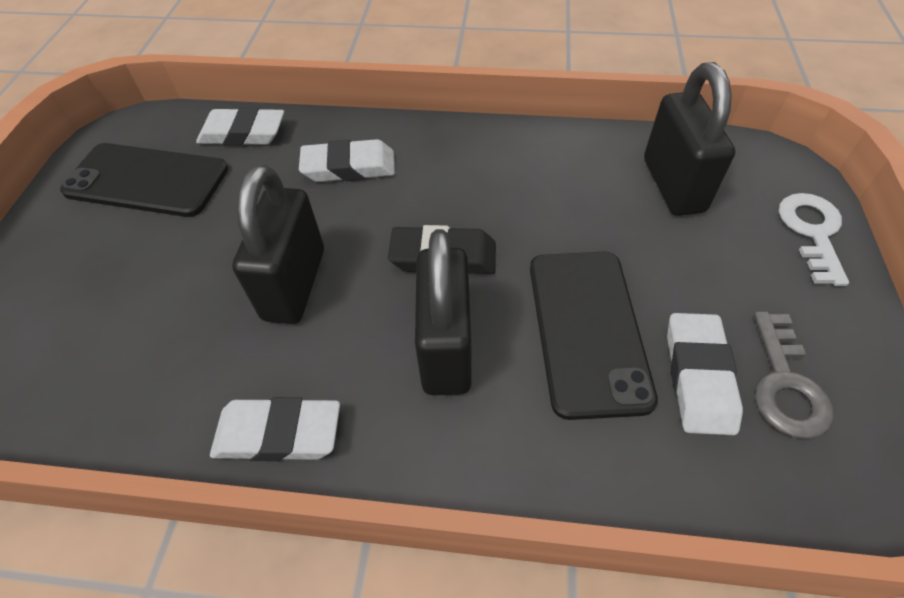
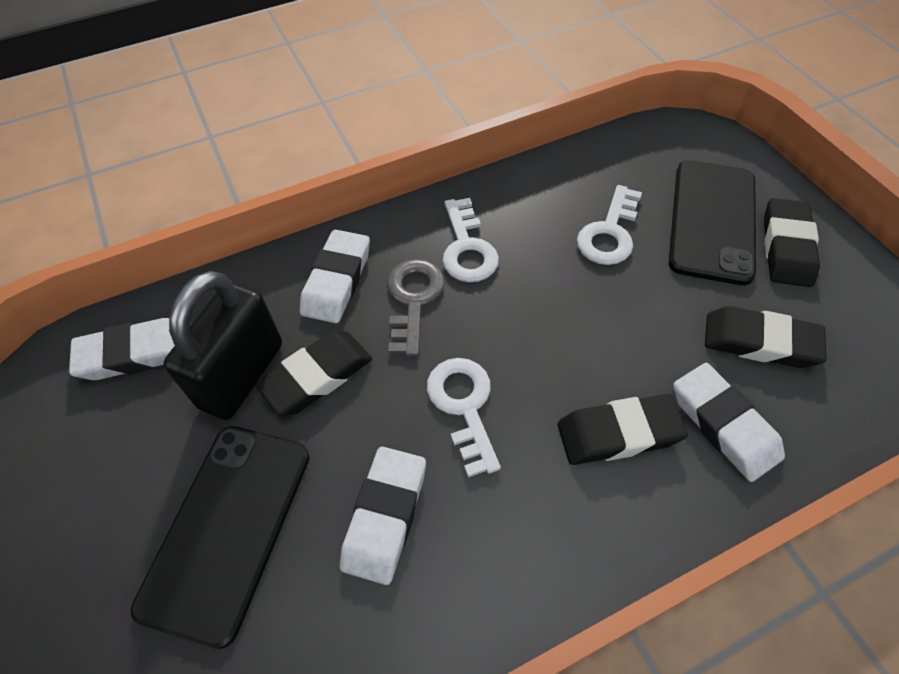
black eraser: [388,225,496,274] = 1 -> [255,330,372,415] [558,394,688,465] [705,306,827,368] [764,198,820,287] = 4
black padlock: [232,164,324,324] [415,229,472,395] [644,62,735,216] = 3 -> [163,271,282,420] = 1
white key: [779,193,849,286] = 1 -> [427,358,501,477] [442,198,499,282] [577,185,642,265] = 3

